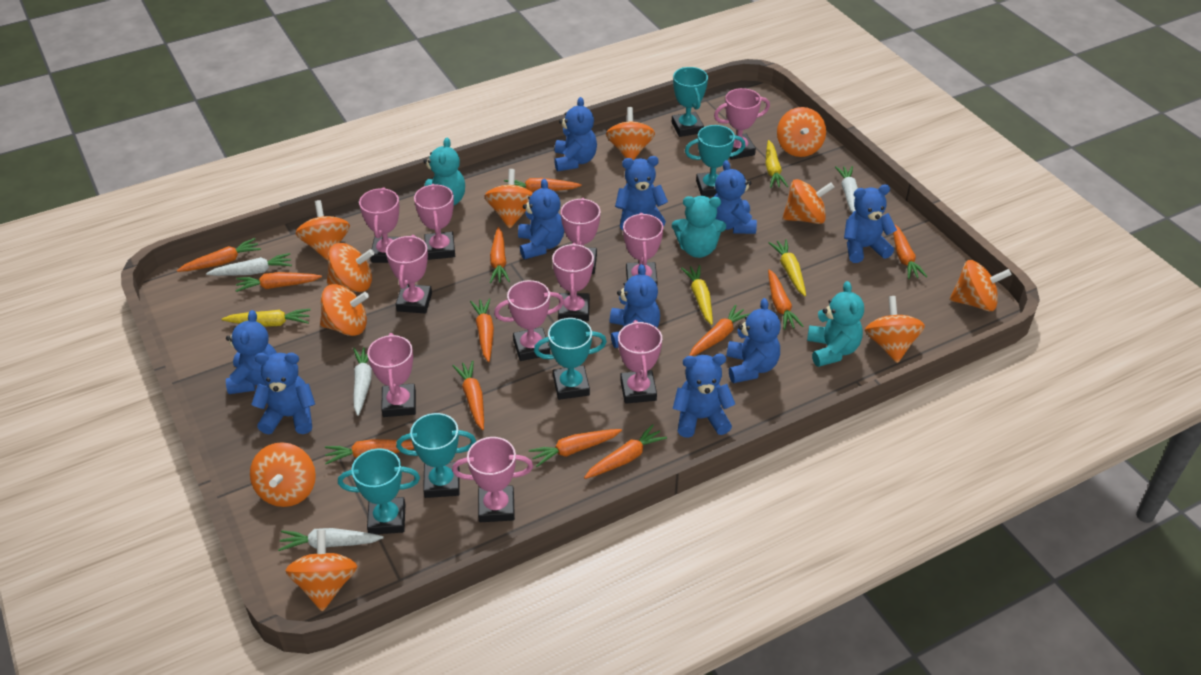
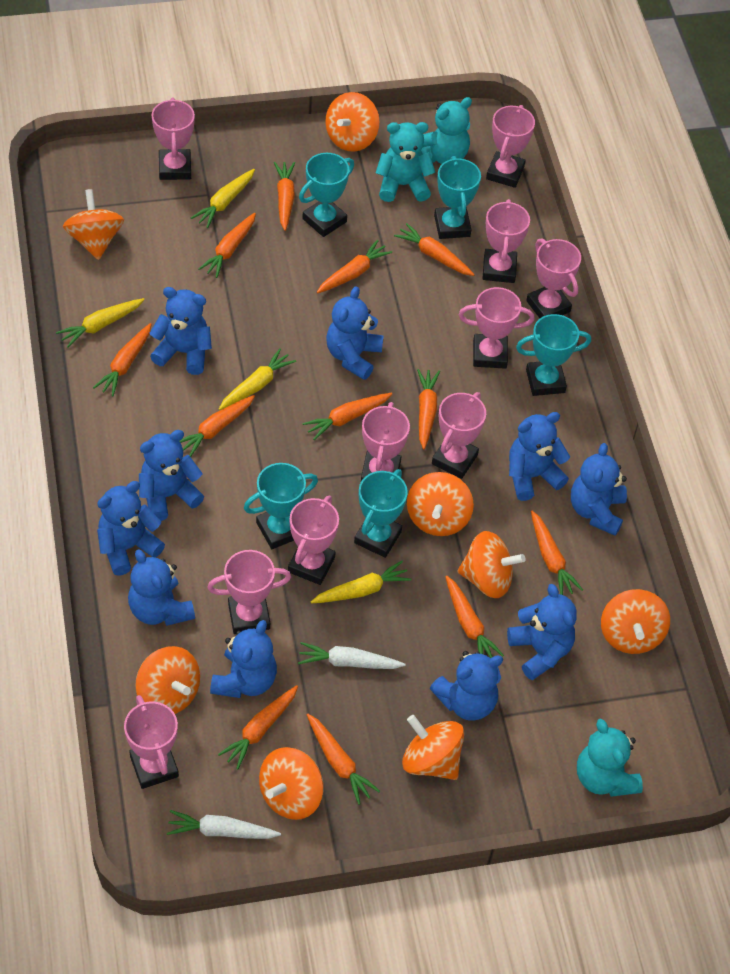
orange spinning top: [250,442,316,507] [285,530,358,611] [296,200,350,261] [320,284,369,336] [327,243,374,292] [485,169,533,228] [606,107,655,160] [777,107,826,157] [783,179,834,224] [865,296,925,363] [950,260,1011,311] = 11 -> [63,189,124,260] [135,646,200,714] [259,747,324,820] [325,92,380,152] [402,715,464,780] [407,472,474,536] [458,531,525,598] [601,589,670,654] = 8
pink trophy: [359,187,399,263] [367,333,416,417] [386,235,432,314] [414,184,455,260] [452,437,533,522] [494,280,564,361] [552,243,594,321] [561,198,600,274] [618,320,662,404] [623,213,663,284] [714,88,770,160] = 11 -> [124,695,179,789] [151,98,195,180] [207,550,291,634] [288,495,339,585] [361,402,410,481] [432,392,486,479] [459,287,535,369] [482,199,530,283] [486,105,535,188] [526,239,581,318] = 10
white carrot: [206,253,292,276] [278,528,384,551] [353,347,372,416] [835,166,858,213] = 4 -> [167,810,281,839] [298,642,406,669] = 2

